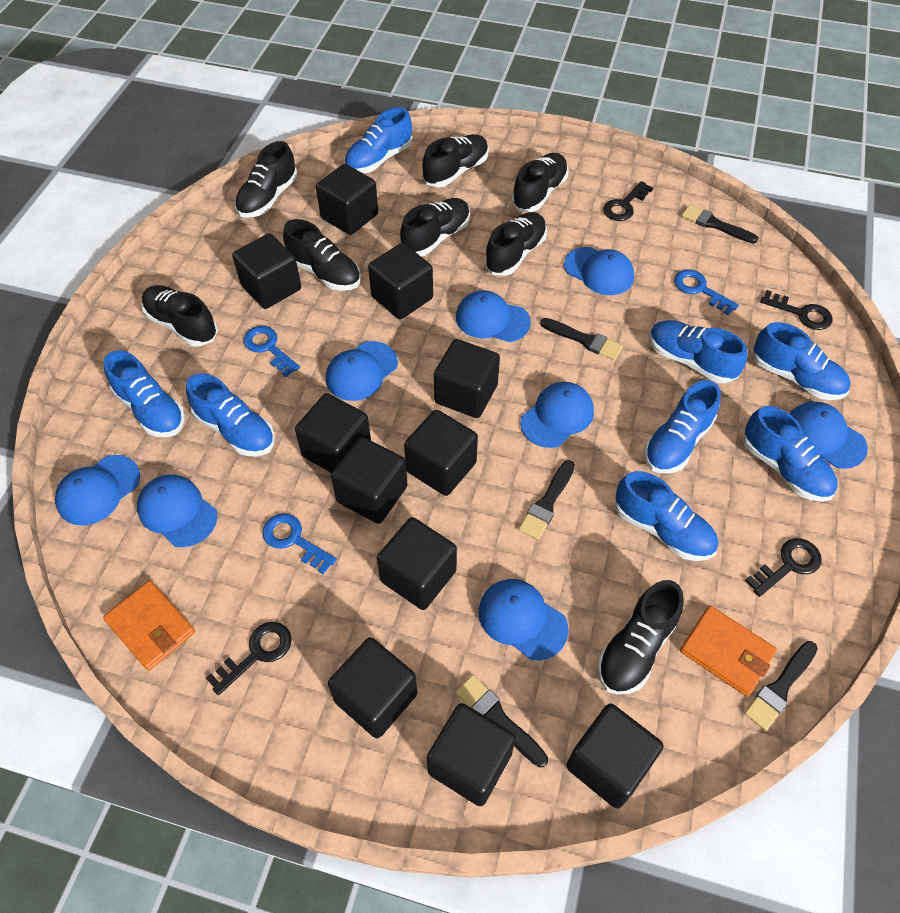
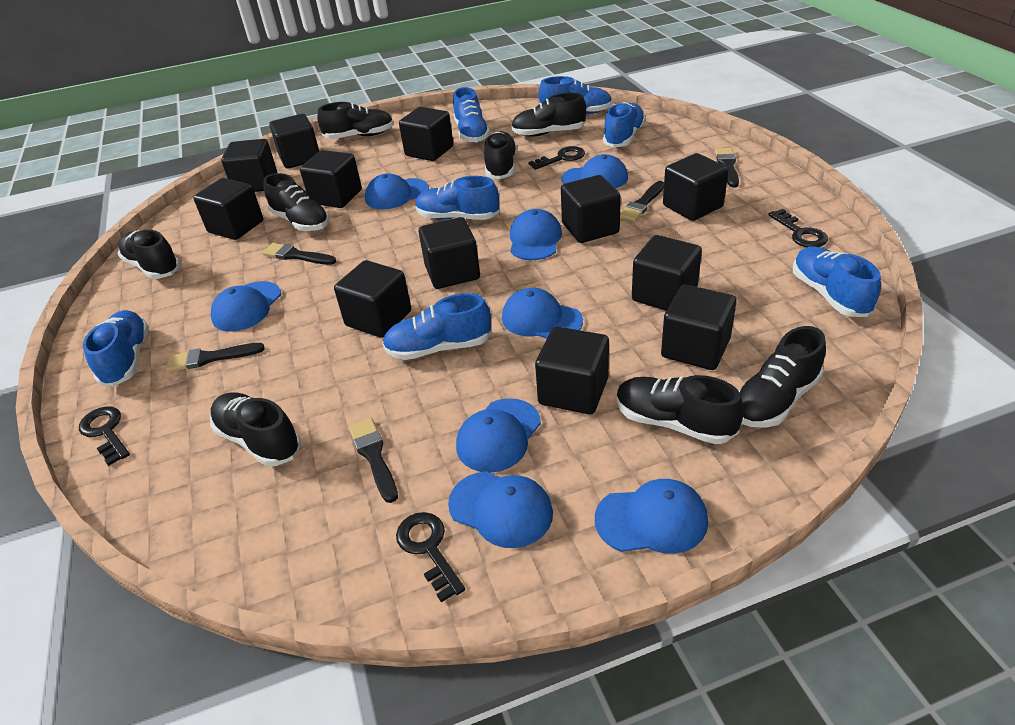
black cube: [232,233,301,309] [295,393,371,473] [316,164,378,235] [328,637,417,738] [331,437,407,524] [368,243,433,319] [377,517,457,610] [404,410,478,496] [427,703,516,806] [434,339,500,418] [566,703,664,809] = 11 -> [193,178,263,240] [221,139,277,192] [269,114,319,169] [300,150,362,208] [334,260,411,338] [399,107,453,161] [418,217,480,289] [535,327,609,415] [561,175,621,243] [632,235,702,311] [661,284,737,370] [663,153,728,221] = 12
blue key: [243,326,300,377] [262,513,337,574] [674,270,739,315] = 3 -> none = 0
blue shoe: [104,350,185,437] [186,373,275,456] [344,107,413,173] [615,471,718,561] [644,380,721,473] [649,320,747,383] [743,406,838,502] [753,322,851,400] = 8 -> [83,310,149,387] [382,293,491,360] [416,176,499,220] [453,87,490,143] [539,76,612,114] [603,102,646,147] [793,246,881,317] = 7
orange wallet: [103,581,195,671] [680,606,777,696] = 2 -> none = 0

